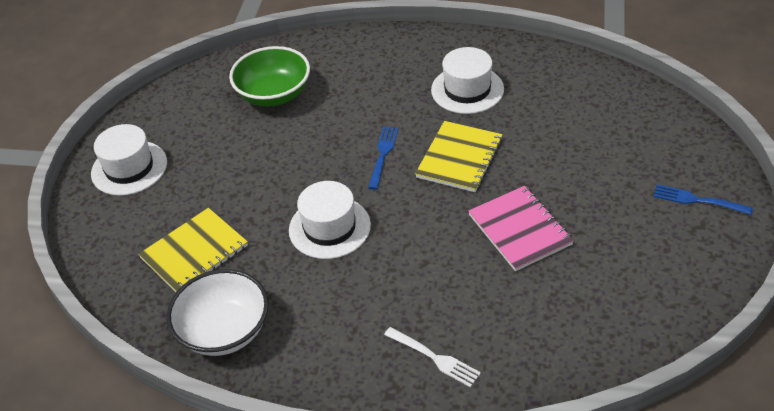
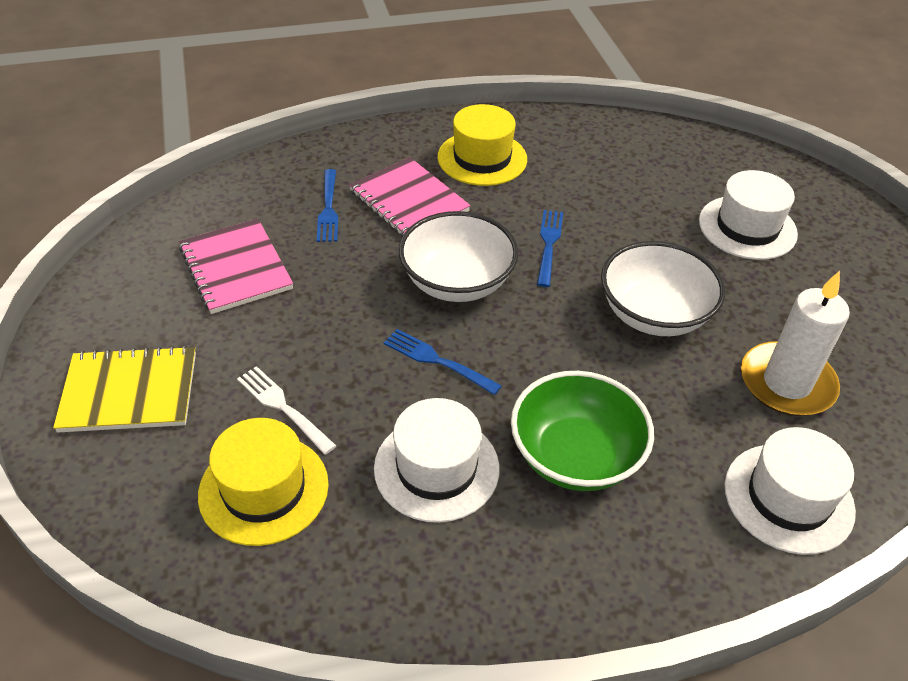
blue fork: [368,127,398,190] [653,184,753,215] = 2 -> [317,169,338,242] [384,329,502,395] [537,210,563,287] = 3
pink notebook: [468,186,574,271] = 1 -> [179,219,293,314] [349,157,471,237] = 2
white bowl: [167,269,269,356] = 1 -> [399,211,518,302] [601,241,725,336] = 2
white candle: none = 0 -> [741,271,850,416] = 1
yellow hat: none = 0 -> [198,418,329,546] [437,104,527,186] = 2
yellow notebook: [138,208,248,292] [415,121,503,192] = 2 -> [53,346,196,433] = 1

